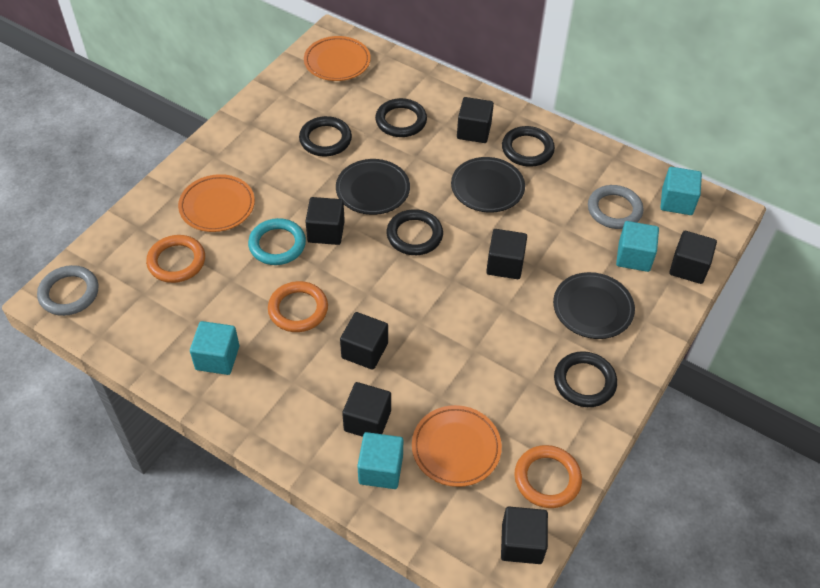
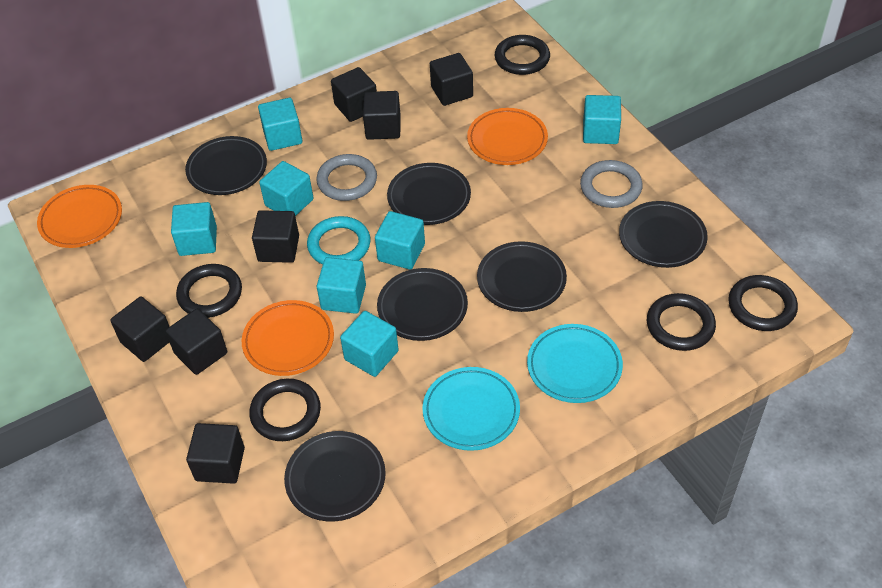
black plate: [336,159,410,215] [451,157,525,213] [553,272,635,339] = 3 -> [185,136,267,195] [284,431,386,522] [377,268,468,341] [387,163,471,225] [477,241,567,312] [619,201,708,268] = 6
orange ring: [146,235,205,283] [268,281,328,332] [514,445,582,508] = 3 -> none = 0
turquoise cube: [190,321,239,375] [357,432,403,489] [616,221,659,272] [660,167,702,215] = 4 -> [171,202,217,256] [258,98,302,151] [259,161,313,216] [317,257,366,314] [340,311,399,377] [375,211,425,270] [583,95,621,144] = 7
turquoise plate: none = 0 -> [422,367,520,451] [527,324,623,403] = 2

